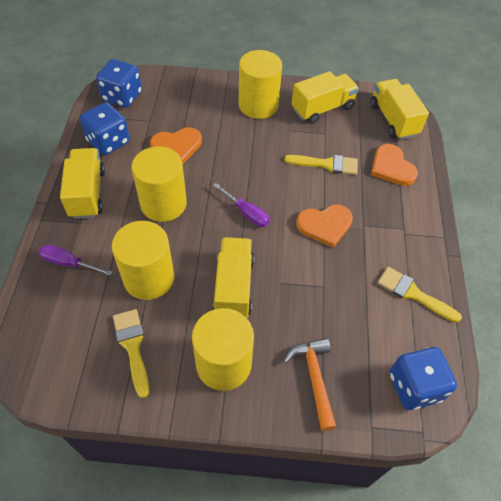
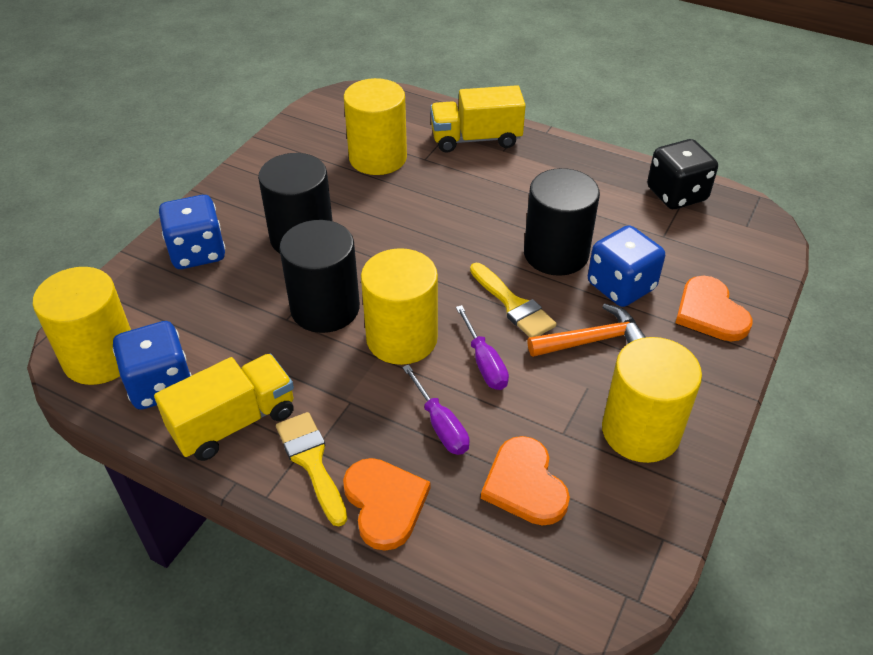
black cylinder: none = 0 -> [258,153,333,253] [279,220,360,333] [524,168,600,276] = 3
black dice: none = 0 -> [647,139,718,209] = 1
yellow brush: [113,309,149,398] [284,155,358,175] [378,267,462,323] = 3 -> [276,412,348,526] [470,263,557,337] = 2
yellow truck: [60,148,105,219] [213,237,254,318] [291,71,359,124] [371,79,429,140] = 4 -> [154,354,294,461] [430,85,526,153] = 2

